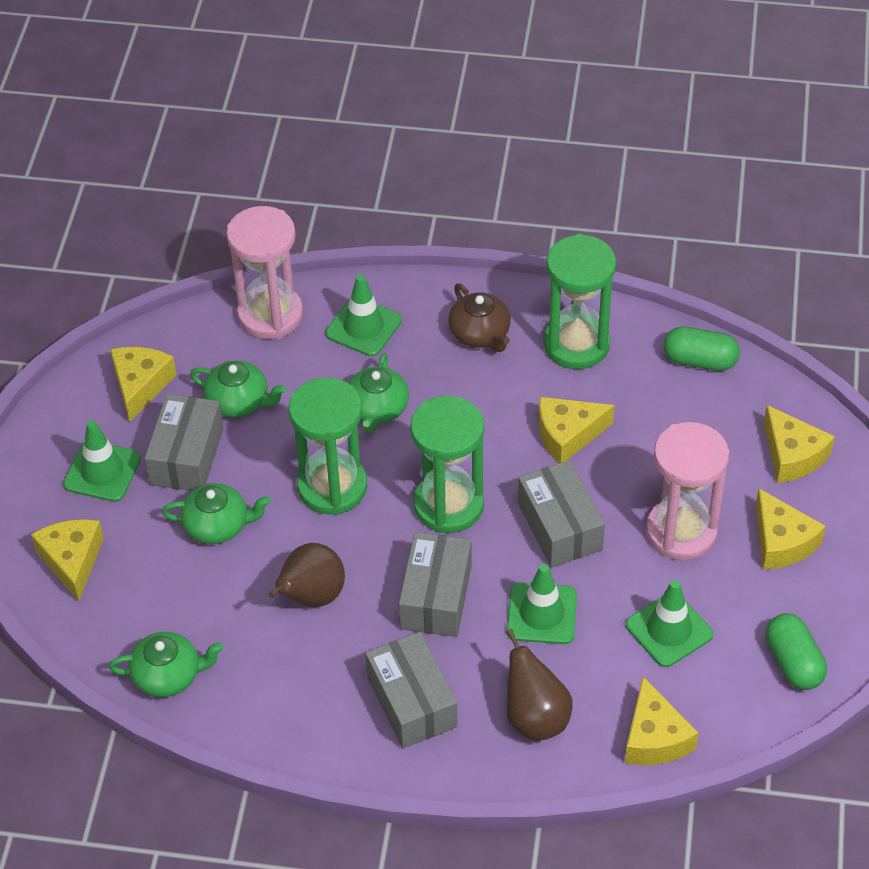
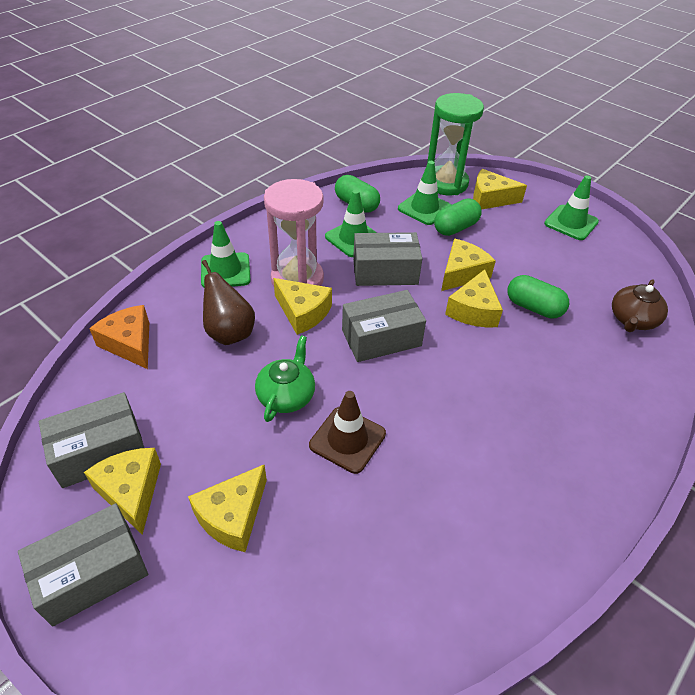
brown pear: [268,543,345,607] [506,629,573,741] = 2 -> [202,260,255,345] = 1
brown traffic cone: none = 0 -> [309,391,386,474] = 1
green capsule: [664,326,740,371] [766,613,827,690] = 2 -> [335,175,380,212] [434,198,482,236] [508,275,569,319] = 3
green hourglass: [289,378,367,515] [410,395,484,533] [543,234,616,369] = 3 -> [427,93,484,195] = 1
green teapot: [109,632,223,697] [162,483,271,544] [190,360,286,417] [348,353,409,433] = 4 -> [255,336,315,422] = 1
orange cheese: none = 0 -> [89,305,149,369] = 1
pink hourglass: [226,206,303,339] [646,422,729,561] = 2 -> [264,179,324,286] = 1

